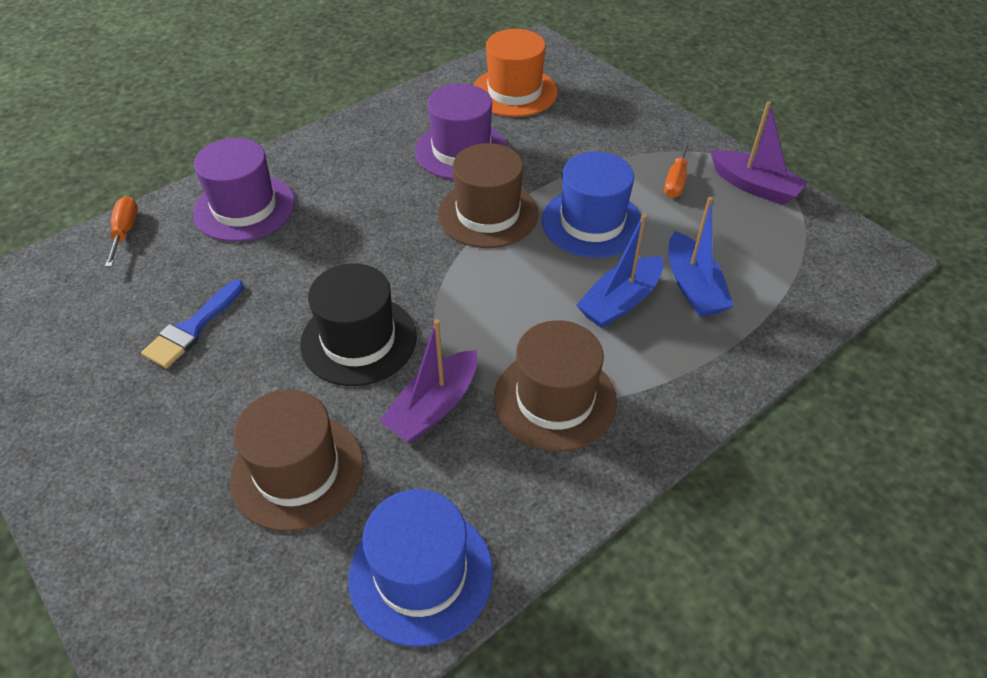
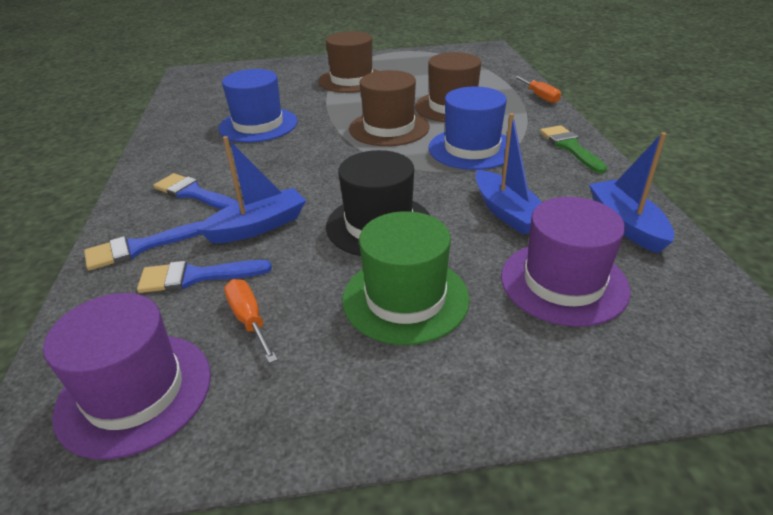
blue boat: [576,214,663,328] [669,197,734,317] = 2 -> [196,136,306,243] [475,113,542,235] [589,132,674,253] = 3
blue brush: [141,280,244,368] = 1 -> [84,221,203,270] [137,260,272,293] [153,173,238,210] = 3
green brush: none = 0 -> [540,125,607,173] = 1
green hat: none = 0 -> [342,211,470,345] = 1
orange hat: [474,29,558,117] = 1 -> none = 0
purple boat: [379,319,477,442] [710,101,808,205] = 2 -> none = 0

